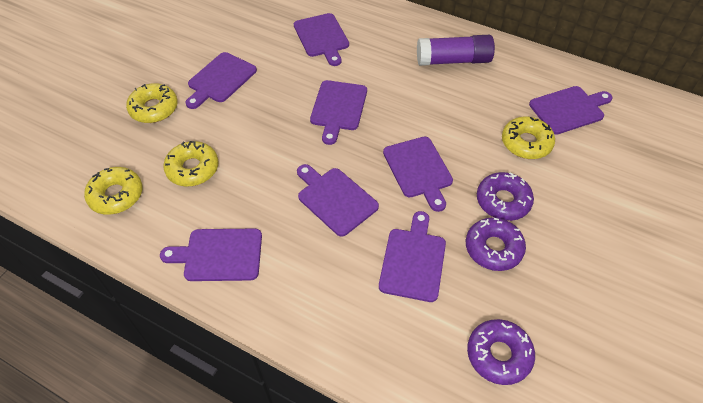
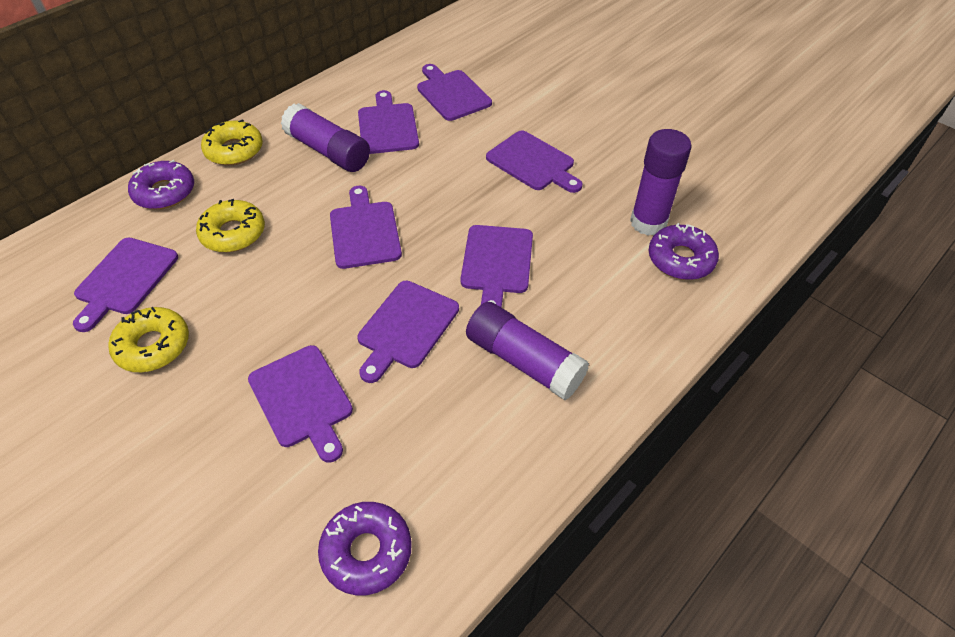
purple glue stick: [417,35,495,66] = 1 -> [281,103,370,172] [466,302,589,400] [630,129,692,236] = 3
yellow donut: [84,167,142,215] [126,83,178,123] [163,141,219,187] [502,117,555,159] = 4 -> [108,307,189,372] [196,199,265,252] [201,119,263,165] = 3

